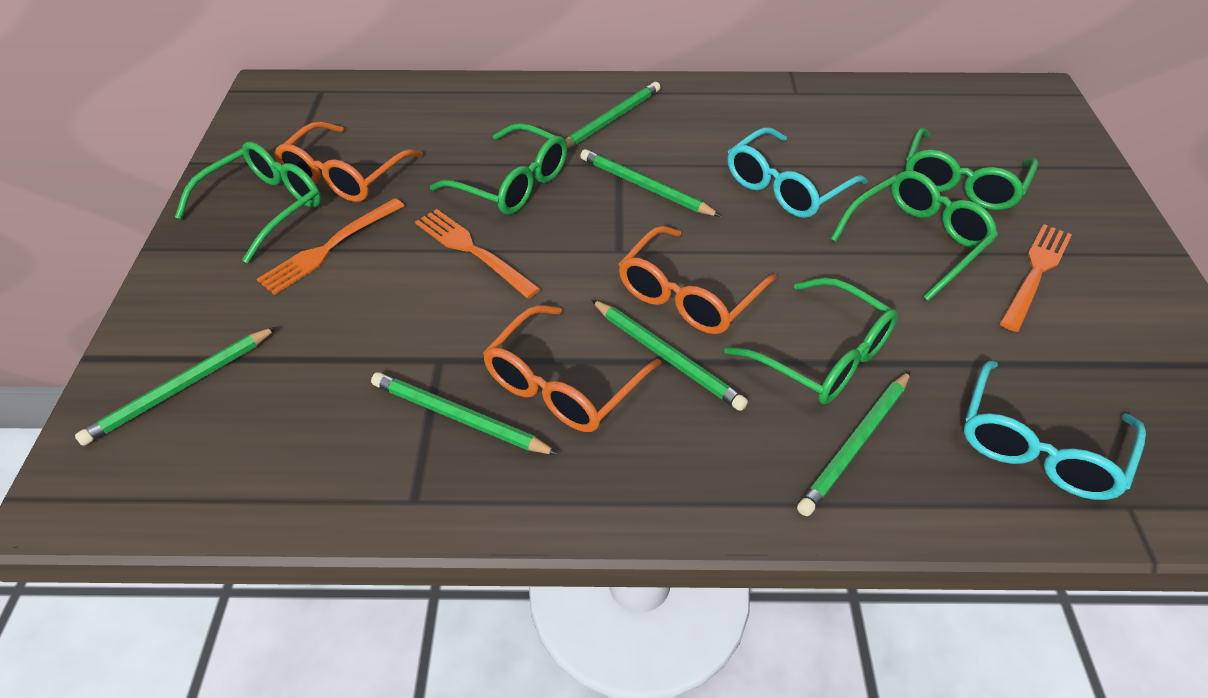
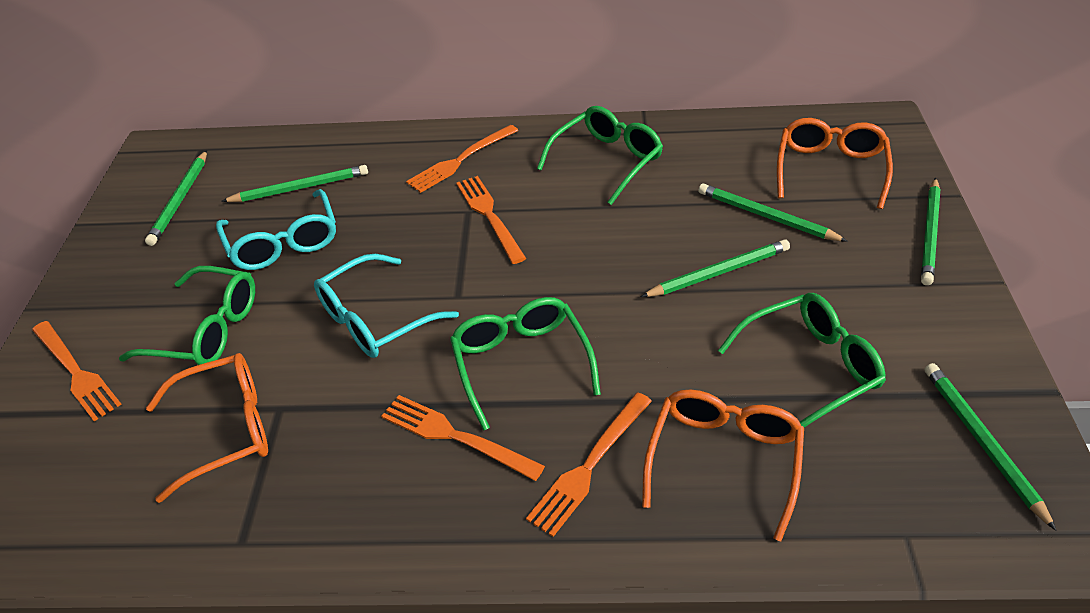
green glasses: [175,142,321,263] [430,123,567,215] [724,277,898,404] [831,170,998,301] [905,127,1038,210] = 5 -> [119,266,255,365] [450,297,601,431] [537,106,663,205] [718,293,886,427] = 4
orange fork: [257,198,404,295] [415,209,540,299] [1000,224,1072,332] = 3 -> [32,321,122,421] [381,395,545,481] [406,125,519,193] [456,176,526,264] [526,392,652,537] = 5

